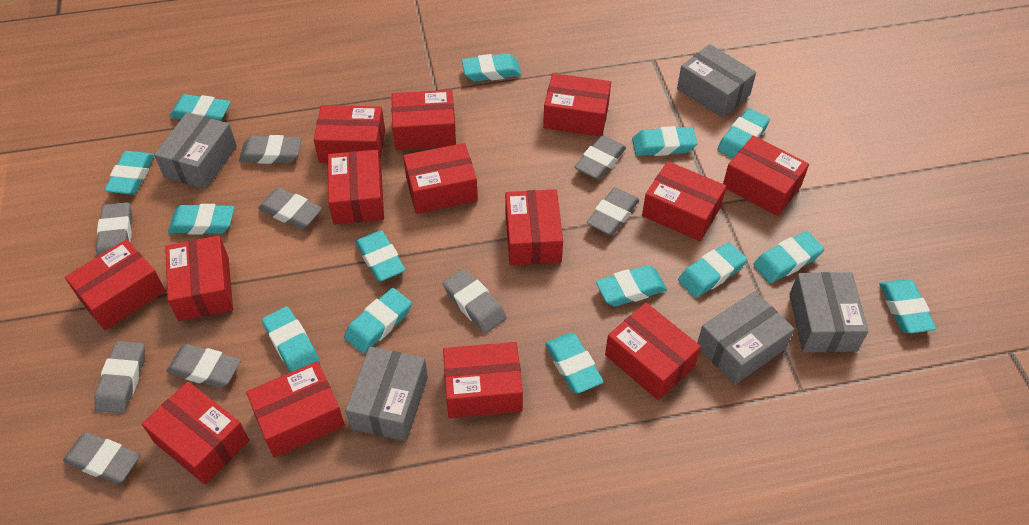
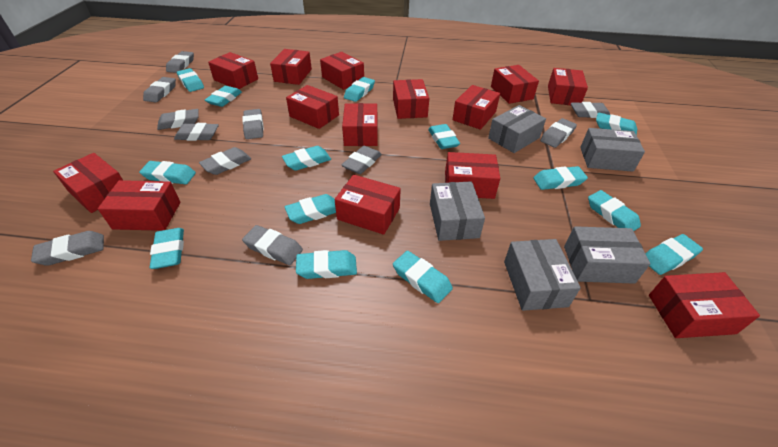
grey eraser: [63,433,140,484] [94,341,145,414] [96,202,133,257] [166,344,241,388] [239,135,302,164] [258,188,322,229] [443,269,507,333] [574,135,626,180] [587,188,640,235] = 9 -> [31,231,104,266] [143,77,176,102] [157,109,199,130] [166,51,194,73] [174,123,219,141] [199,147,251,175] [242,225,303,265] [243,109,264,139] [342,146,382,174] [540,118,577,148] [571,102,610,118] = 11

